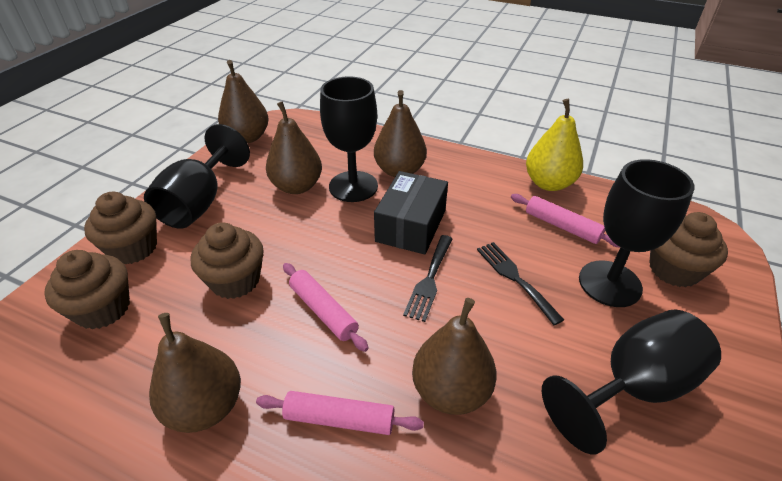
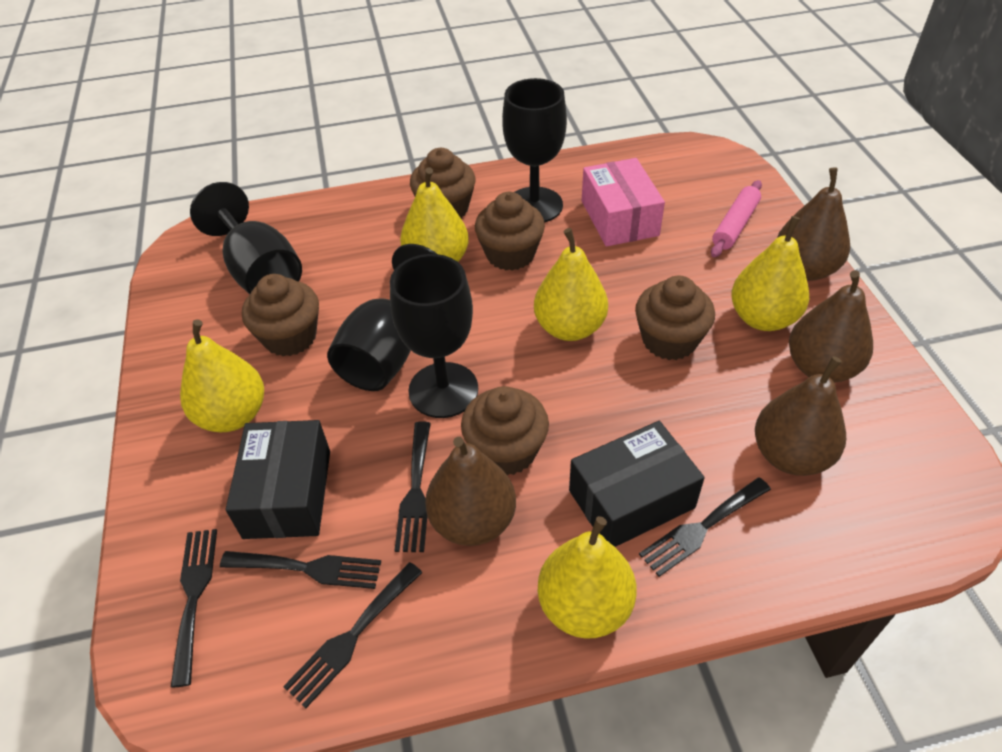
black box: [374,171,448,255] = 1 -> [226,420,330,539] [569,421,705,547] = 2
black fork: [403,235,453,322] [477,242,564,325] = 2 -> [171,529,217,688] [220,551,381,589] [283,562,423,708] [394,421,431,552] [639,478,771,577] = 5
brown cupcake: [44,250,130,329] [84,192,157,265] [191,222,264,299] [649,212,728,287] = 4 -> [242,274,319,356] [410,148,476,218] [461,386,549,475] [475,192,545,271] [635,275,715,360] = 5
brown pear: [149,313,241,433] [218,60,269,143] [266,101,322,194] [374,90,427,177] [412,298,497,415] = 5 -> [425,437,516,546] [755,356,846,476] [777,167,850,281] [789,270,873,383] = 4
pink box: none = 0 -> [582,158,665,247] = 1
pink rolling pin: [256,391,424,435] [283,263,369,352] [511,194,619,247] = 3 -> [711,180,762,257] = 1
yellow pear: [526,99,583,191] = 1 -> [180,319,264,432] [400,167,469,262] [534,228,608,341] [537,516,637,639] [731,216,809,331] = 5

